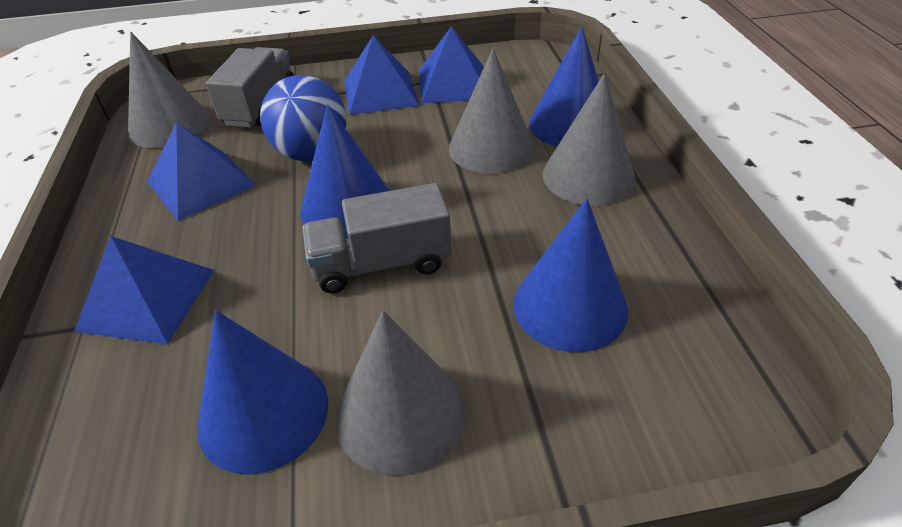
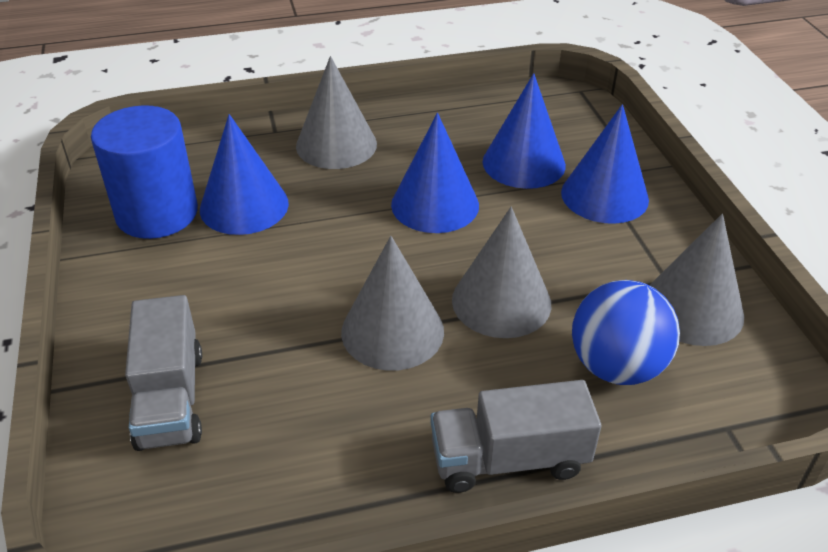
blue cylinder: none = 0 -> [91,105,198,239] = 1
blue pyramid: [74,236,214,344] [147,122,256,221] [344,35,419,115] [419,26,484,104] = 4 -> none = 0

